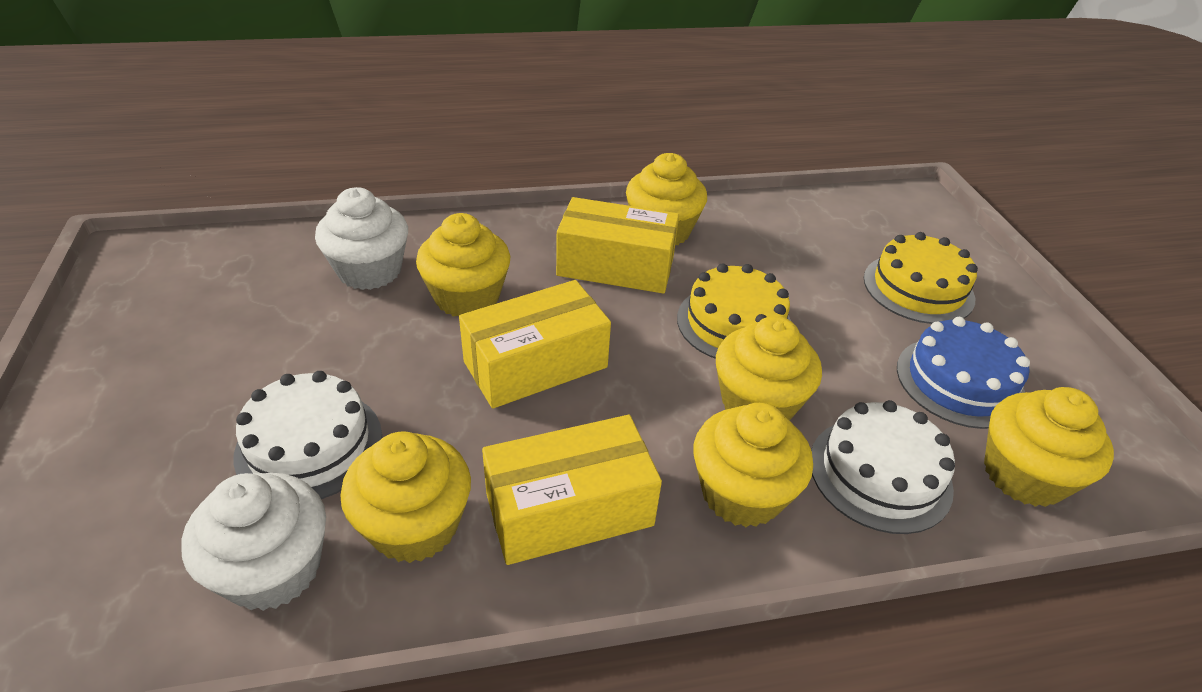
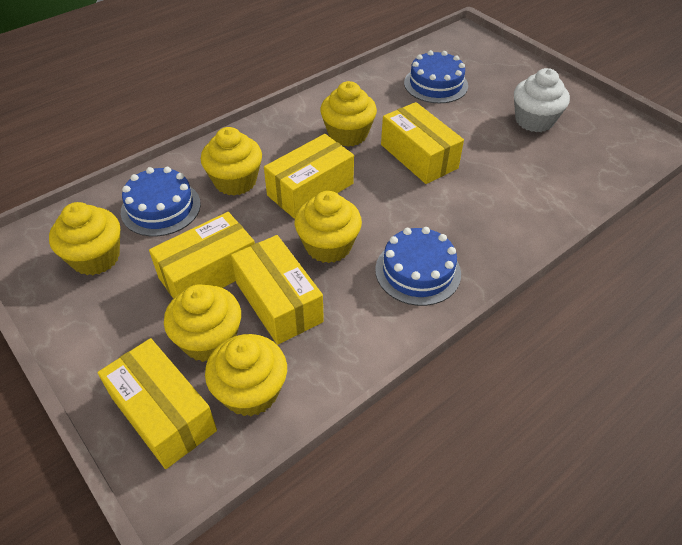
blue cake: [897,317,1030,429] = 1 -> [121,167,201,236] [375,227,461,306] [404,50,468,103] = 3
white cake: [234,371,382,499] [811,400,955,534] = 2 -> none = 0
white cupcake: [181,473,326,611] [315,187,408,290] = 2 -> [514,68,570,132] = 1
yellow box: [459,280,611,409] [482,415,662,565] [556,197,679,294] = 3 -> [97,338,217,469] [149,212,255,299] [231,235,324,345] [264,134,354,219] [381,102,464,184] = 5
yellow cake: [677,263,791,359] [864,232,978,324] = 2 -> none = 0

